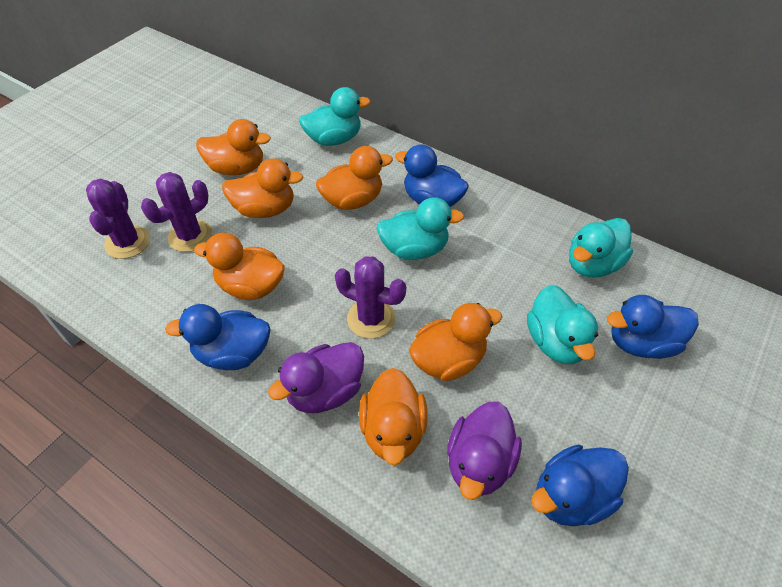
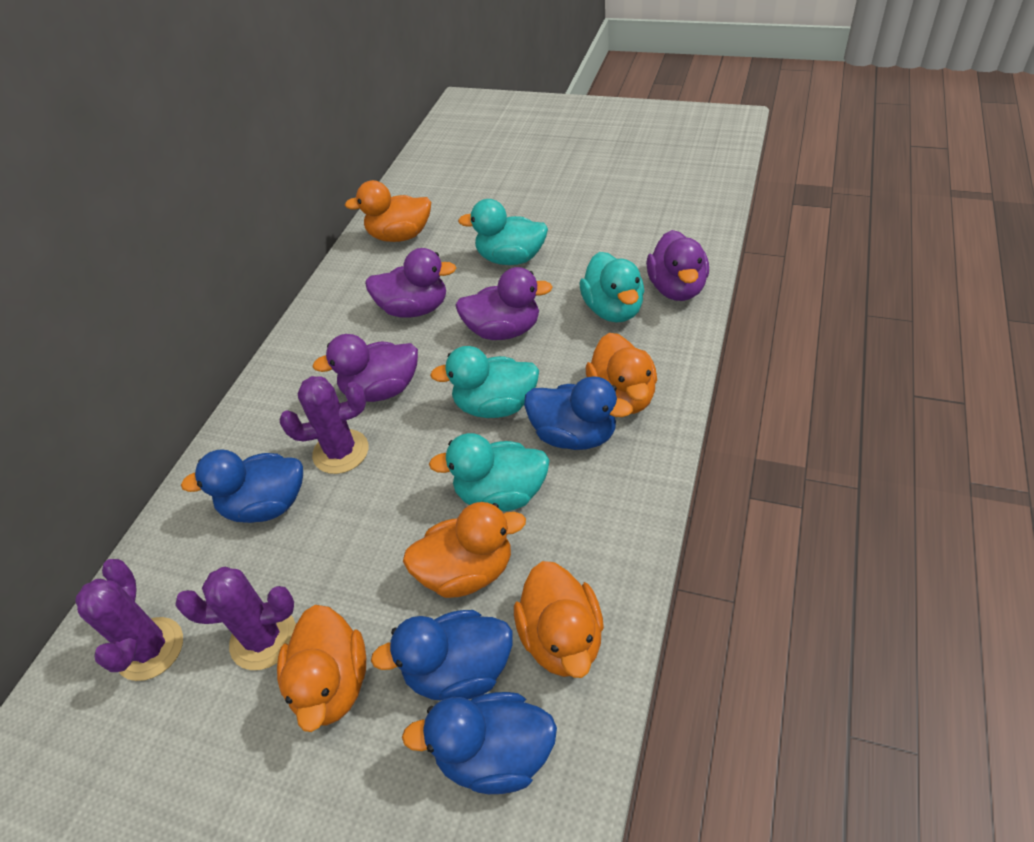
orange duck: [194,233,285,300] [196,119,271,175] [222,158,303,218] [316,146,393,210] [359,368,428,466] [409,303,502,381] = 6 -> [277,605,366,732] [345,180,431,242] [403,502,526,598] [514,561,604,678] [586,333,657,414] = 5
purple duck: [268,342,364,413] [447,402,522,500] = 2 -> [312,334,418,402] [365,248,456,318] [455,267,553,340] [646,230,709,301] = 4

